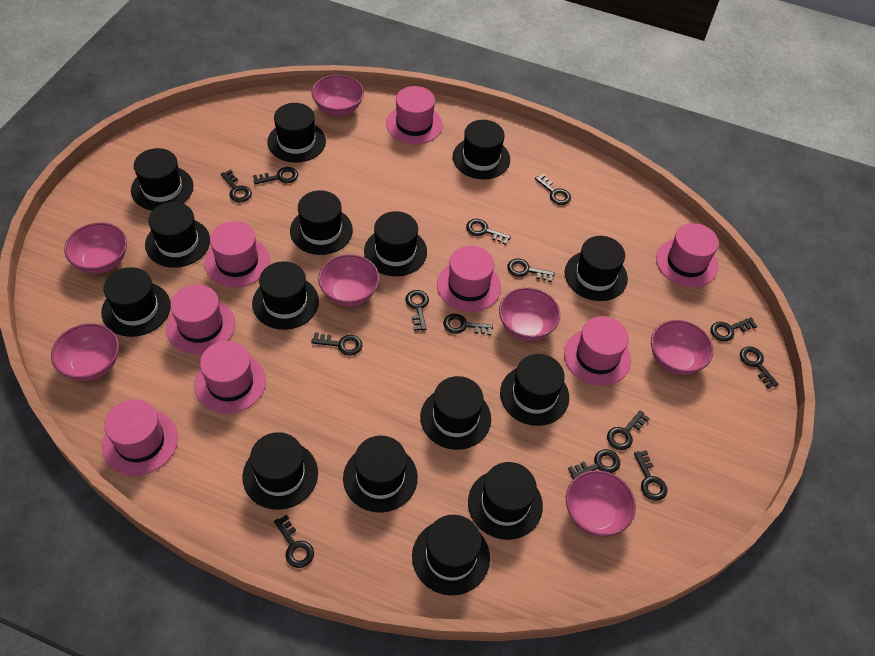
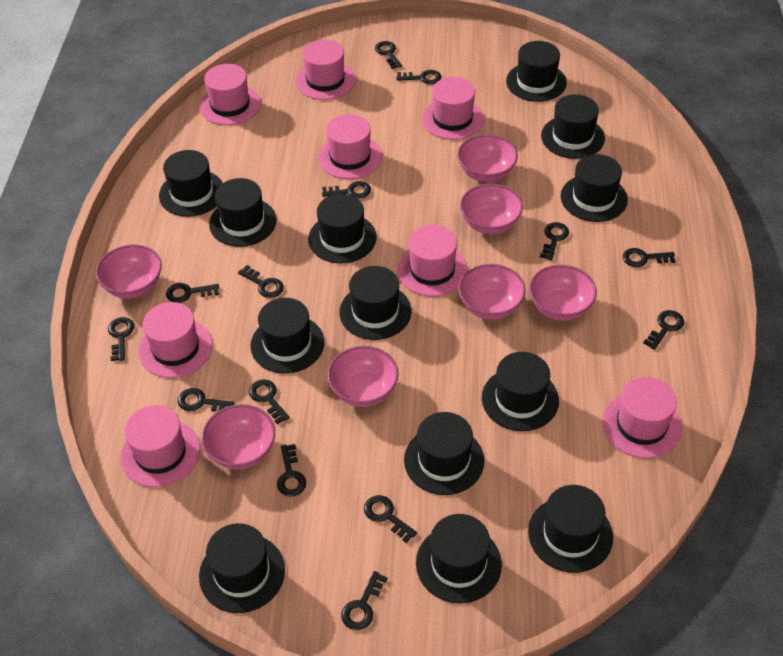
black hat: [101,267,171,337] [131,148,194,211] [145,202,210,268] [242,432,318,510] [252,261,319,330] [267,103,326,163] [290,190,353,255] [343,436,418,513] [364,211,427,276] [412,515,490,596] [420,376,491,450] [453,120,510,179] [468,462,543,540] [500,354,569,426] [565,236,628,301] = 15 -> [159,150,223,217] [199,523,285,613] [209,178,277,247] [250,298,324,374] [308,194,377,263] [339,266,412,340] [404,412,484,495] [416,514,502,604] [482,352,559,431] [506,41,567,102] [528,485,613,573] [541,95,605,159] [561,154,628,222] = 13

